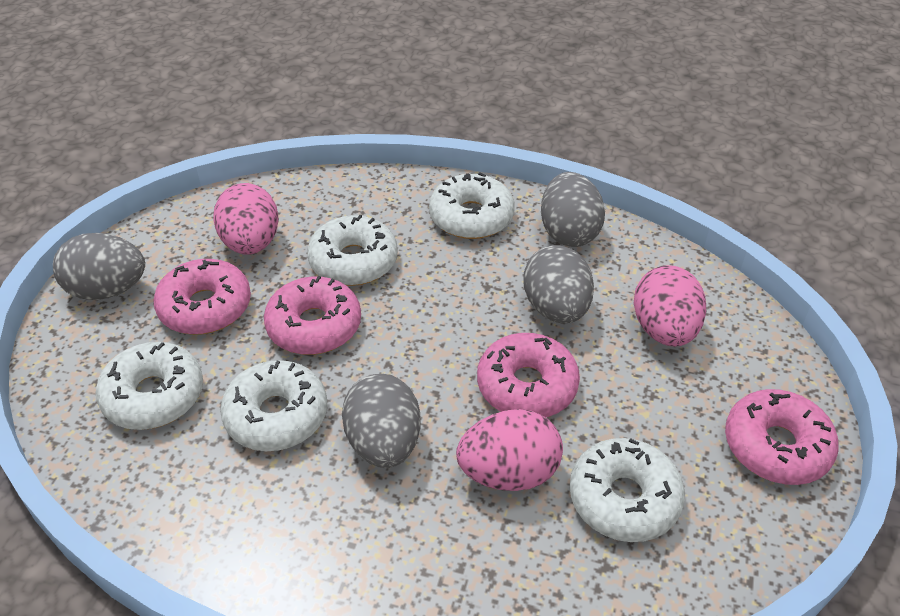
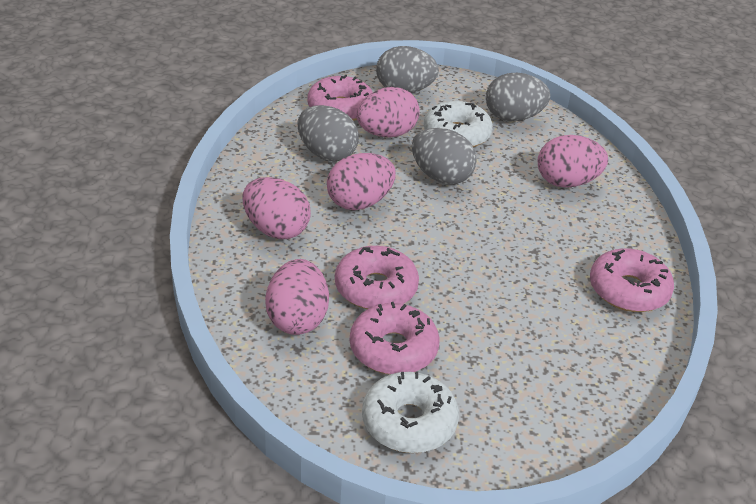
pink egg: [213,183,279,255] [456,409,563,491] [634,265,706,346] = 3 -> [242,177,311,239] [265,259,329,335] [327,153,396,210] [356,87,420,138] [538,135,608,188] = 5
white donut: [96,342,203,430] [220,360,327,451] [307,215,398,286] [429,173,515,239] [569,438,685,542] = 5 -> [362,371,459,453] [424,101,493,147] = 2

